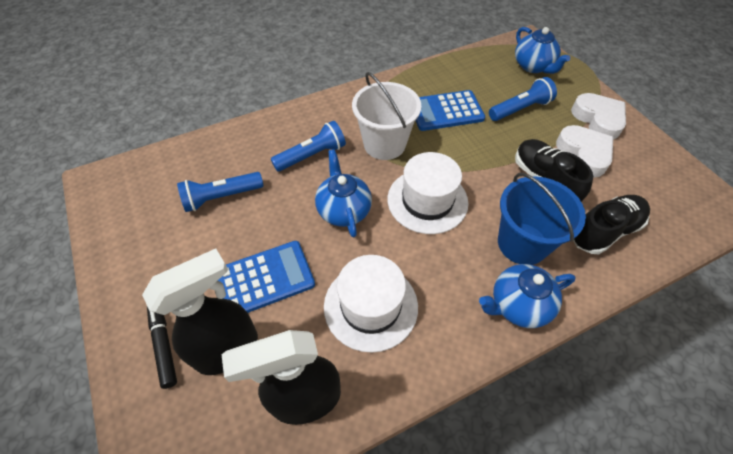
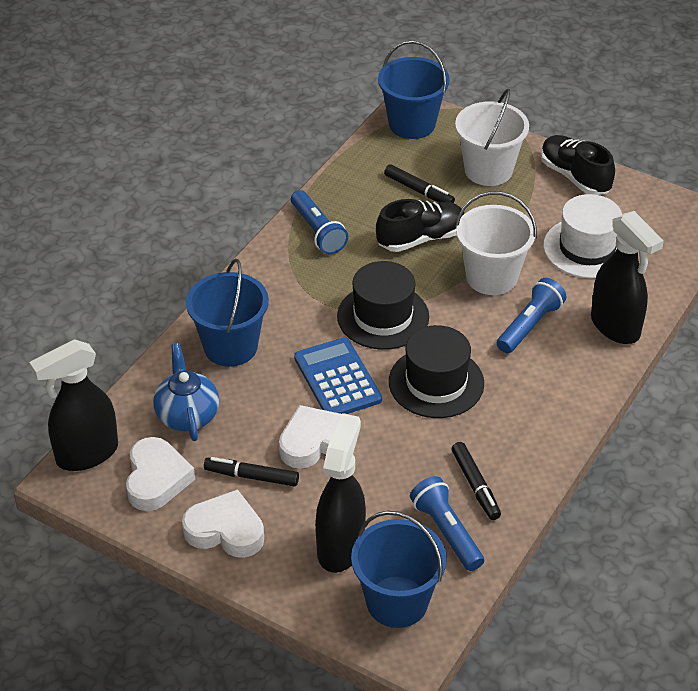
black hat: none = 0 -> [337,261,429,350] [389,325,484,418] = 2
black marker: [147,307,177,389] = 1 -> [204,457,299,487] [384,165,455,203] [451,442,501,520] = 3
black spray bottle: [142,248,258,375] [222,330,341,425] = 2 -> [29,339,118,471] [315,413,366,573] [591,211,664,344] = 3
blue bucket: [498,173,586,265] = 1 -> [186,259,269,367] [351,511,447,628] [378,41,450,139] = 3
blue calculator: [218,241,315,313] [415,90,485,131] = 2 -> [294,337,382,414] = 1
blue teapot: [315,149,372,238] [479,264,576,328] [515,27,570,74] = 3 -> [153,343,219,441] = 1
white bucket: [352,72,421,160] = 1 -> [455,89,529,186] [455,191,537,295] = 2
white hat: [324,255,418,353] [388,152,468,234] = 2 -> [543,194,622,279] = 1
white heart: [556,125,613,178] [571,93,626,140] = 2 -> [126,437,195,511] [182,489,264,558] [279,405,342,469] = 3

